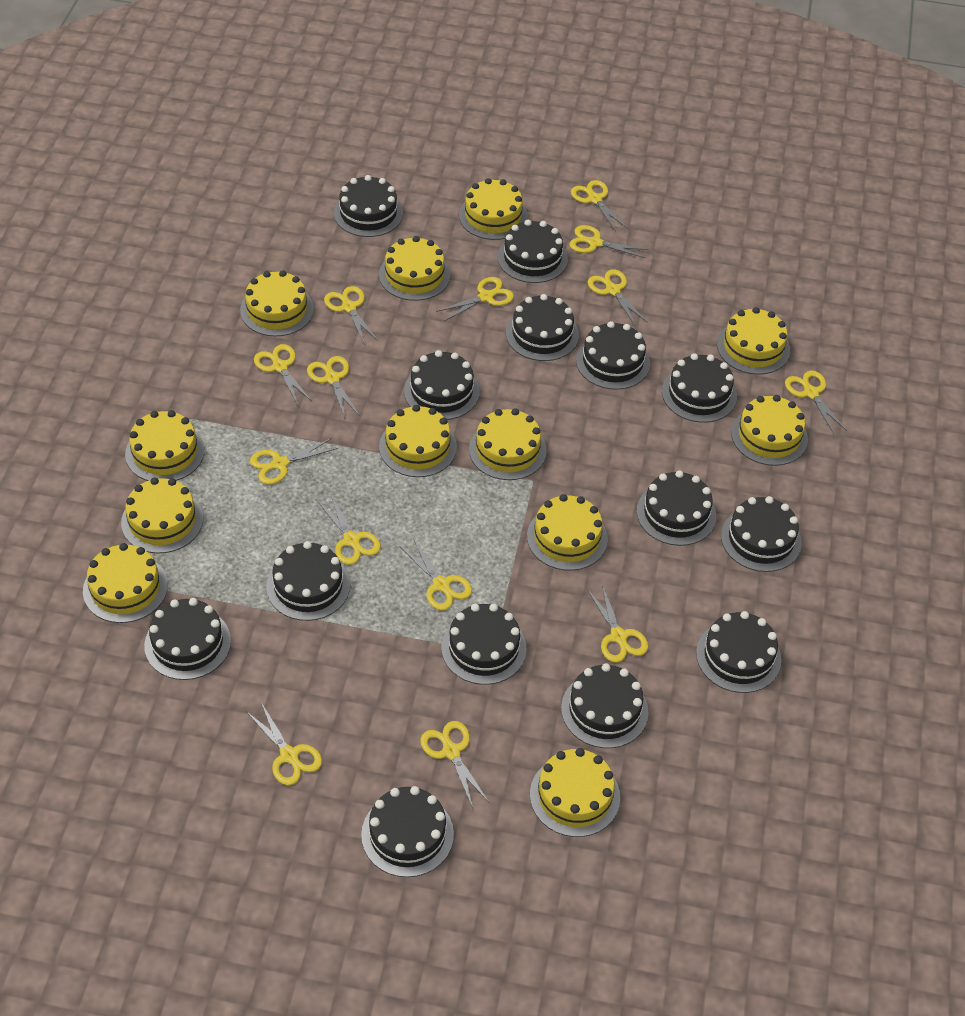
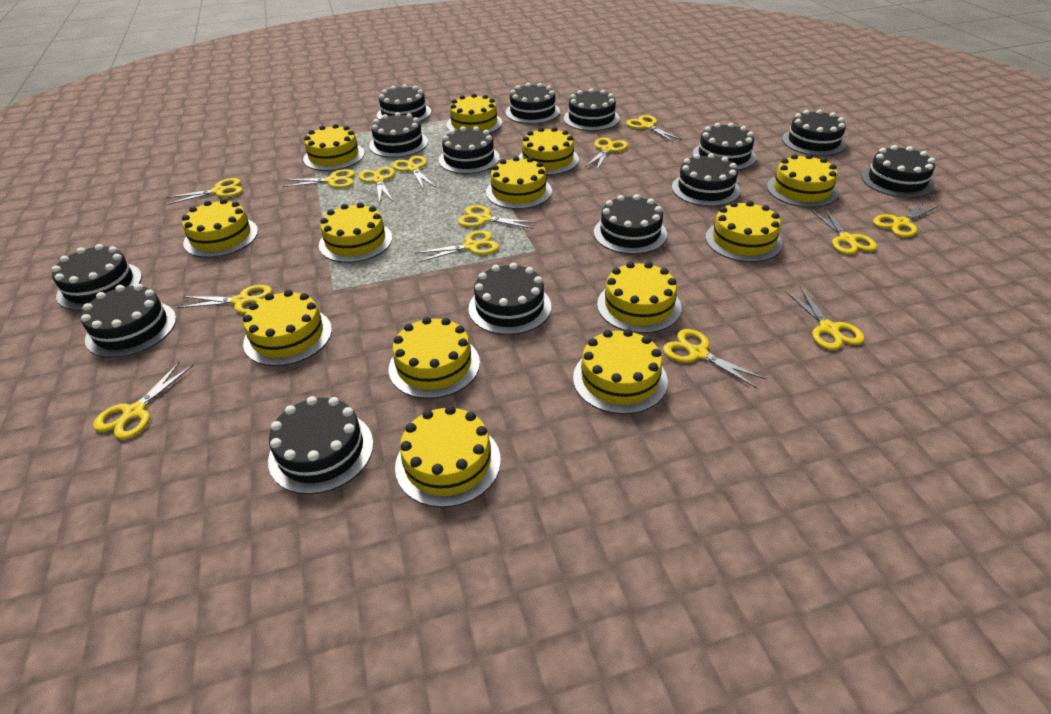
yellow cake: [83,543,168,623] [121,477,203,553] [125,410,205,481] [240,270,314,336] [379,236,450,301] [379,405,457,477] [459,178,528,240] [469,408,547,480] [527,494,608,571] [530,748,620,837] [717,307,790,375] [731,395,808,466] = 12 -> [182,199,258,258] [243,290,332,366] [303,124,364,171] [319,202,392,263] [389,317,480,399] [395,405,501,508] [446,93,502,133] [486,156,552,209] [518,127,579,175] [573,329,668,414] [597,261,682,333] [705,201,783,262] [767,154,838,208] = 13

